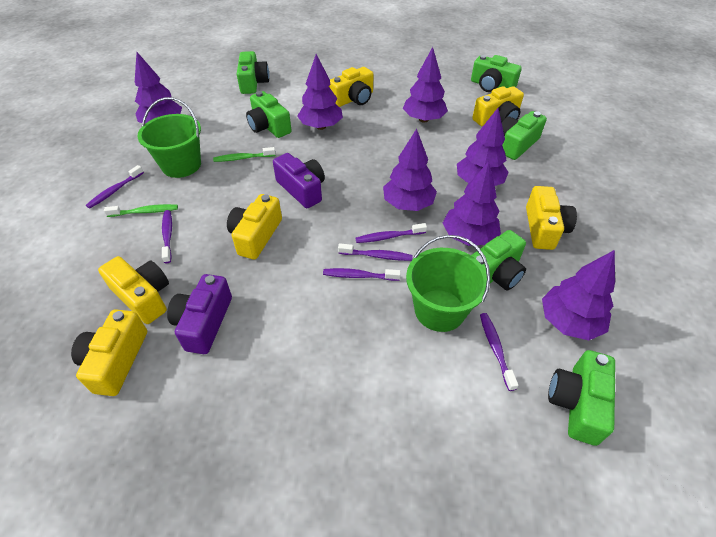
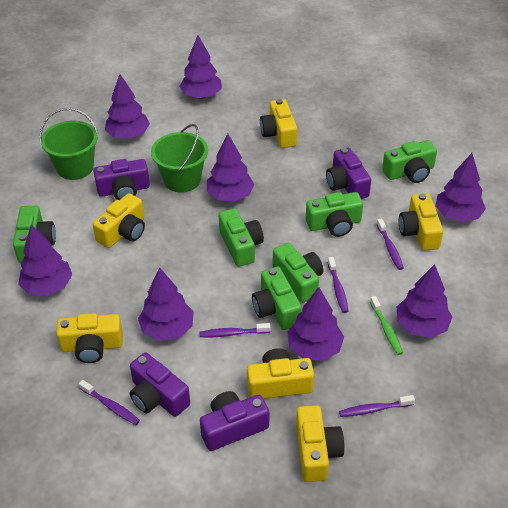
green toothbrush: [104,204,178,217] [213,147,275,162] = 2 -> [370,296,403,355] = 1
purple camera: [167,274,232,354] [273,153,325,208] = 2 -> [93,159,150,200] [130,352,190,417] [200,391,269,451] [326,148,371,199] = 4
purple toothbrush: [86,165,144,209] [162,210,172,263] [323,268,401,281] [338,243,413,261] [356,223,427,243] [480,313,518,391] = 6 -> [79,380,140,425] [199,323,271,337] [327,257,348,313] [339,395,415,417] [377,218,403,270] = 5
purple tree: [135,52,182,123] [297,54,343,130] [383,129,437,211] [403,47,448,122] [443,161,501,246] [457,108,509,186] [542,250,615,340] = 7 -> [18,225,72,296] [105,74,150,139] [138,268,193,341] [179,35,222,99] [207,134,254,202] [287,287,344,361] [397,264,452,338] [435,153,486,222] = 8

